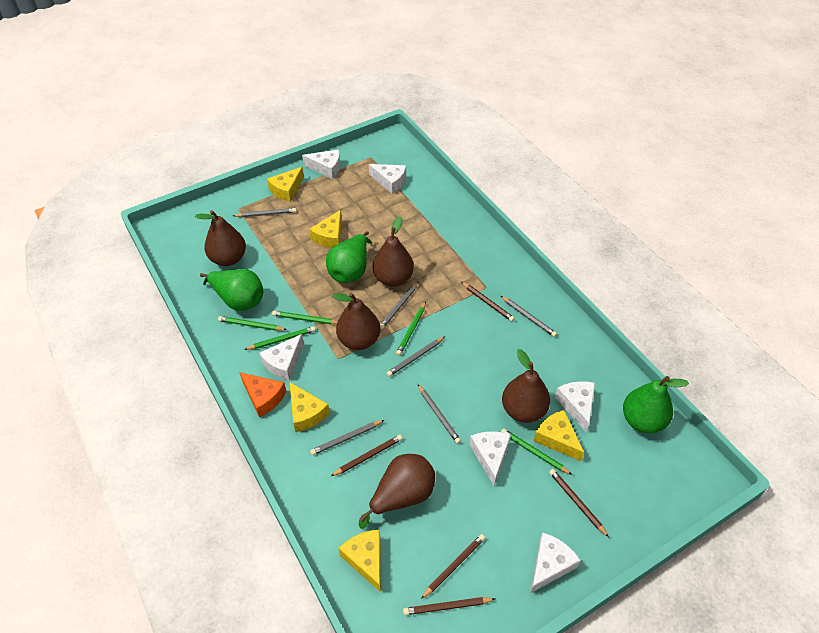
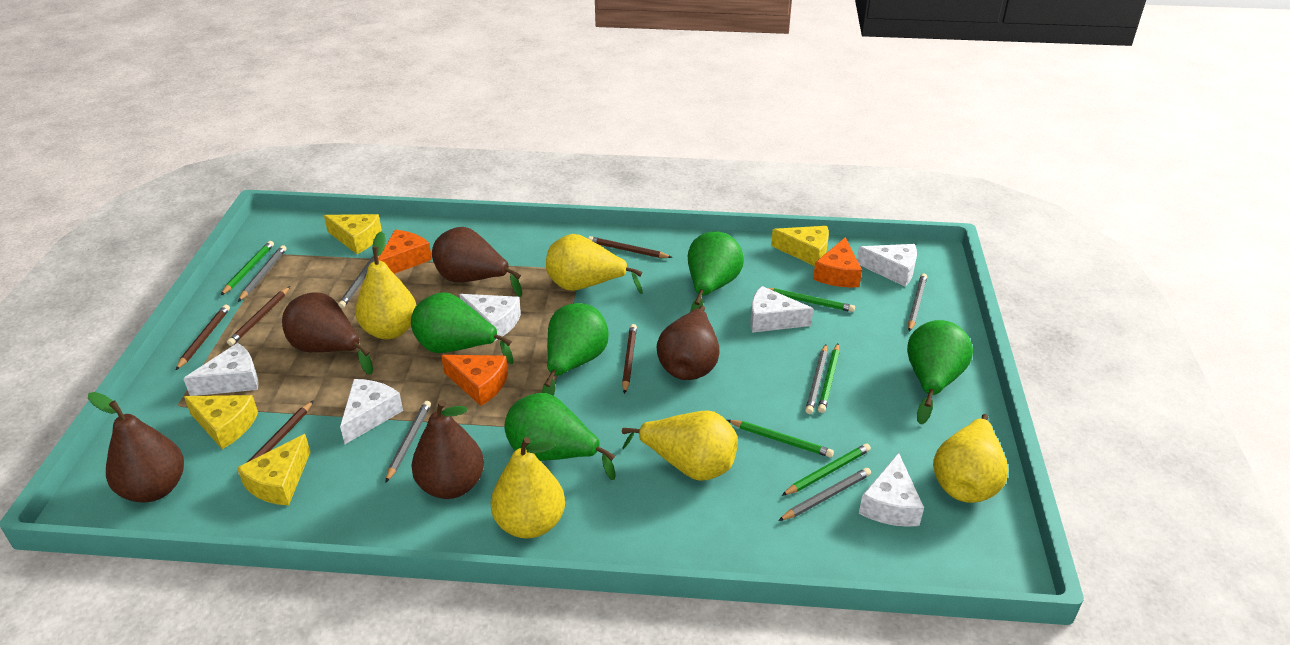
green pear: [200,269,263,311] [326,231,372,283] [623,376,689,433] = 3 -> [411,292,513,364] [504,393,616,480] [542,303,609,396] [688,231,744,312] [907,320,973,424] = 5
orange cheese: [239,372,287,418] = 1 -> [378,230,432,274] [441,355,508,406] [813,237,862,287] = 3
yellow cheese: [267,167,304,202] [290,382,330,432] [309,210,342,248] [338,529,381,592] [534,410,584,461] = 5 -> [184,395,258,449] [237,434,311,506] [324,214,382,254] [771,226,829,266] = 4
yellow pear: none = 0 -> [355,232,417,339] [491,437,565,538] [546,234,643,294] [622,410,738,481] [933,414,1008,503] = 5

